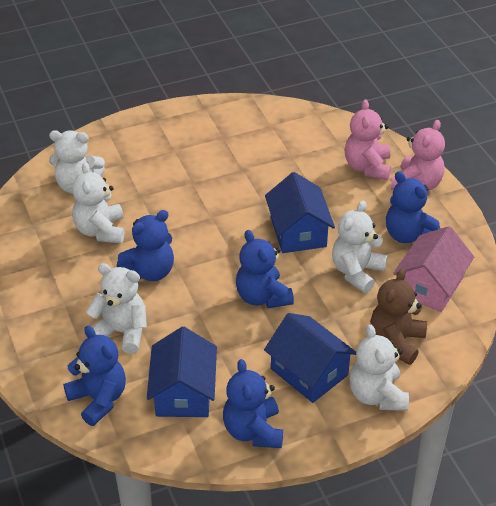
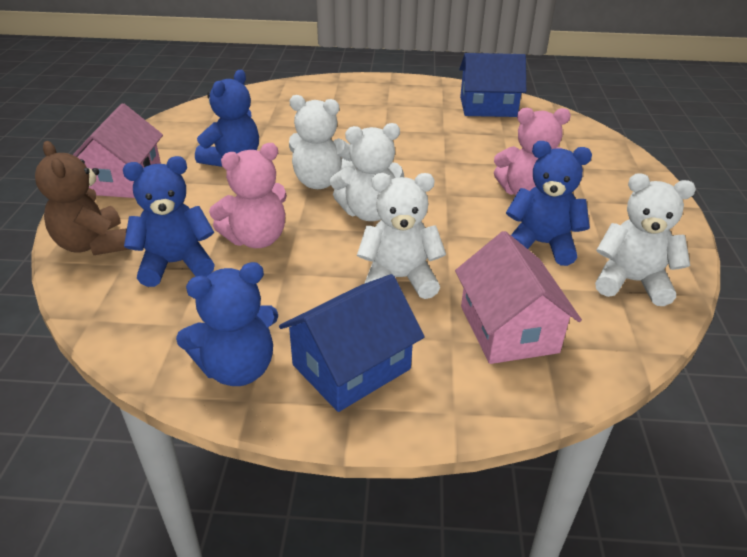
blue house: [147,327,217,417] [264,313,356,403] [265,172,335,253] = 3 -> [279,274,425,412] [459,53,526,117] = 2
blue teddy bear: [63,325,126,426] [117,210,174,281] [223,359,283,448] [236,230,294,308] [386,171,441,243] = 5 -> [123,156,215,287] [176,262,278,386] [195,70,259,167] [506,141,592,266] = 4
pink house: [393,226,474,312] = 1 -> [73,103,163,198] [455,231,582,364] = 2
white teddy bear: [49,130,105,194] [72,162,124,243] [86,263,147,354] [332,201,388,293] [349,324,409,411] = 5 -> [289,95,356,189] [330,123,404,221] [357,173,446,299] [595,173,696,306] = 4

